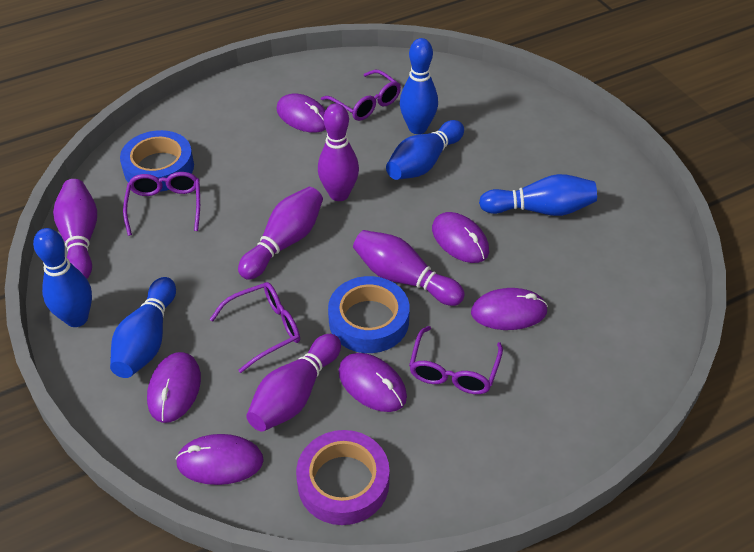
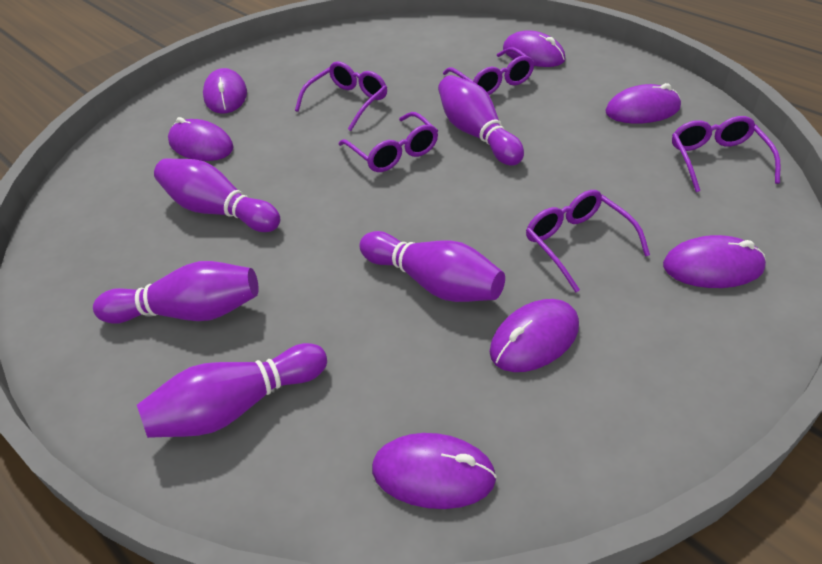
blue bowling pin: [33,228,92,327] [110,277,176,378] [386,120,464,180] [400,38,438,134] [479,174,597,216] = 5 -> none = 0
blue tape: [120,130,194,192] [328,276,410,353] = 2 -> none = 0
purple glasses: [123,172,200,236] [210,282,300,373] [321,70,401,121] [409,326,503,394] = 4 -> [295,61,387,131] [338,112,438,172] [443,47,535,95] [526,190,650,292] [672,116,780,192] = 5
purple mouse: [147,352,201,423] [175,434,264,485] [276,93,326,133] [339,353,407,412] [432,212,489,263] [471,288,548,330] = 6 -> [168,117,234,161] [203,68,247,114] [372,433,497,509] [489,299,579,372] [503,30,566,67] [605,83,681,124] [663,235,766,288] = 7
purple tape: [296,430,390,525] = 1 -> none = 0

